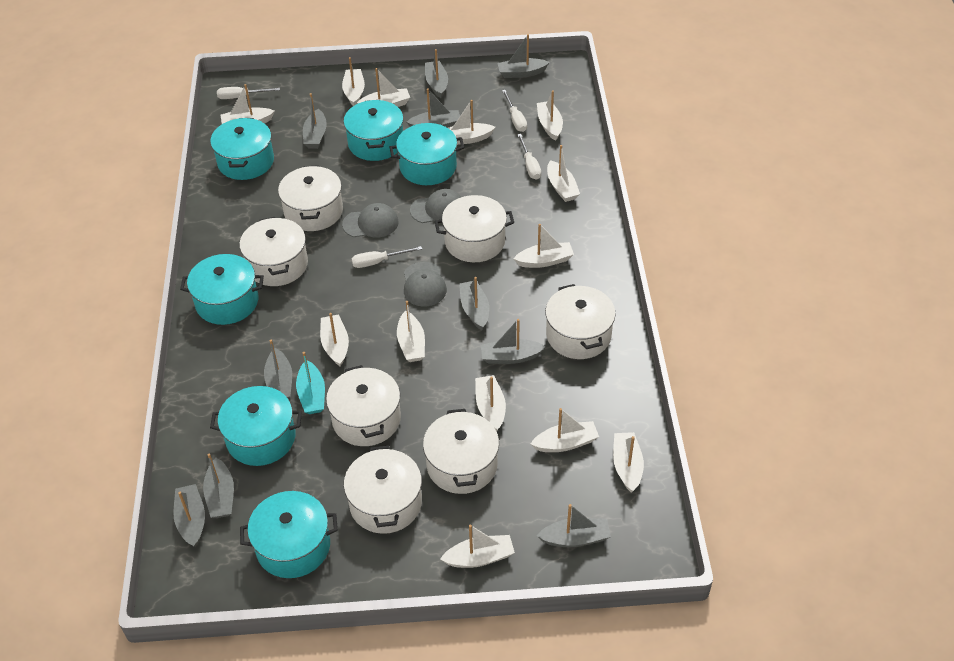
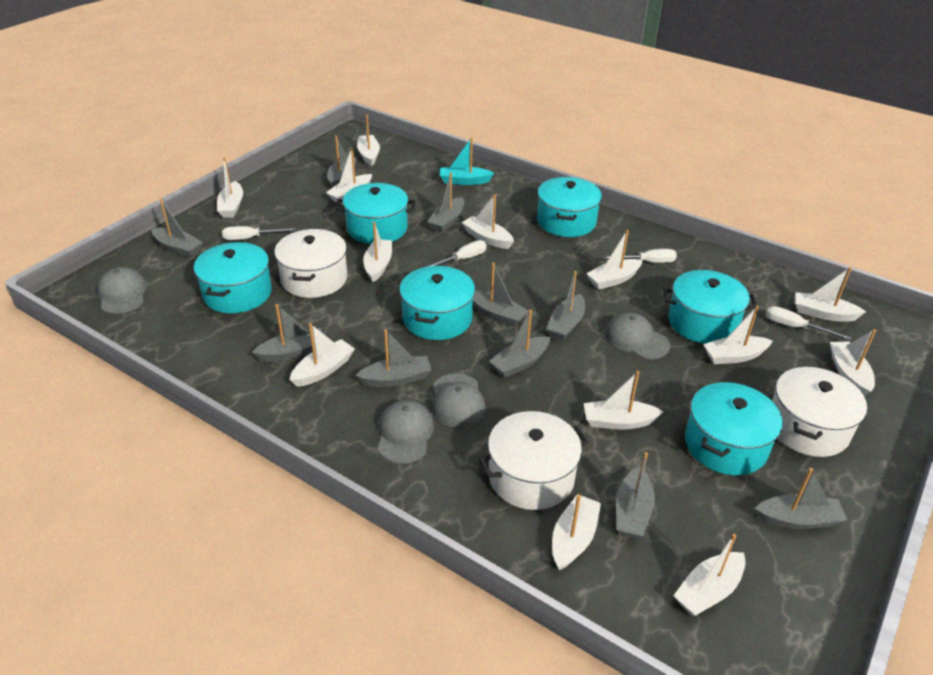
grey cap: [342,203,398,238] [404,262,447,307] [410,189,461,223] = 3 -> [97,267,147,314] [378,400,434,464] [431,374,485,428] [605,312,670,360] = 4
white pot: [239,217,308,286] [278,165,343,231] [326,365,401,446] [344,445,422,534] [423,409,499,494] [435,195,514,262] [545,284,616,359] = 7 -> [274,229,348,298] [479,411,589,510] [772,367,867,457] = 3

